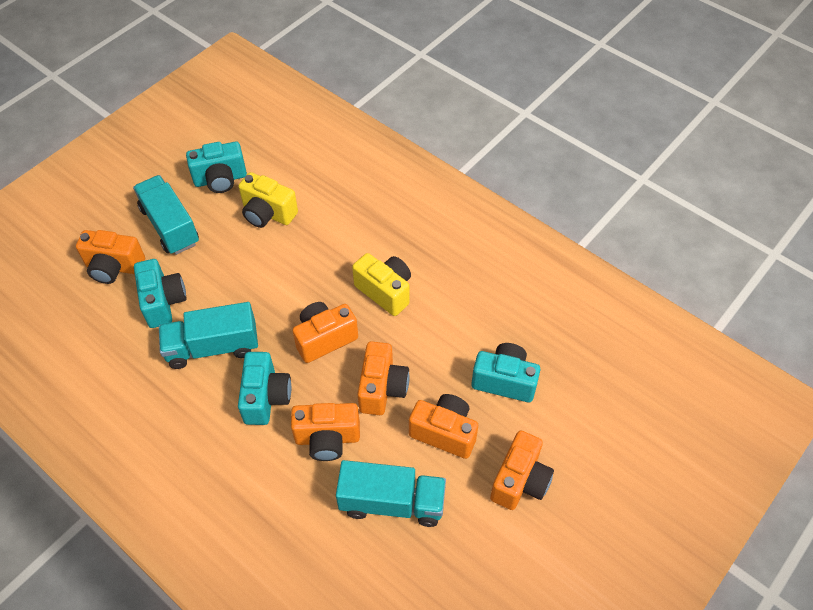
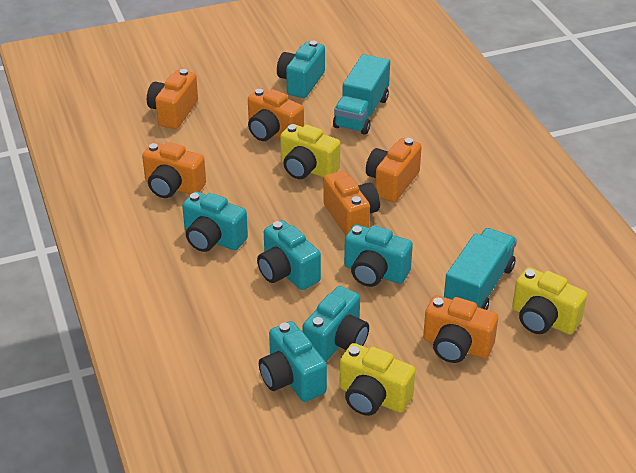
turquoise camera: [134,259,187,328] [186,142,247,193] [238,352,291,425] [471,343,540,402] = 4 -> [182,191,248,252] [257,220,321,290] [259,321,327,402] [277,41,325,98] [302,286,369,362] [344,224,413,287] = 6
turquoise truck: [133,175,199,255] [159,302,258,369] [336,460,446,527] = 3 -> [333,54,390,135] [444,228,517,310] = 2
yellow camera: [238,172,298,228] [352,253,411,316] = 2 -> [280,124,341,179] [339,343,415,416] [512,267,587,335] = 3

